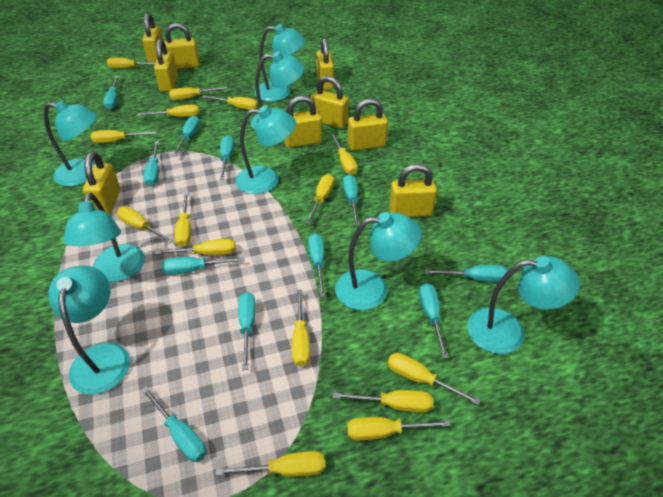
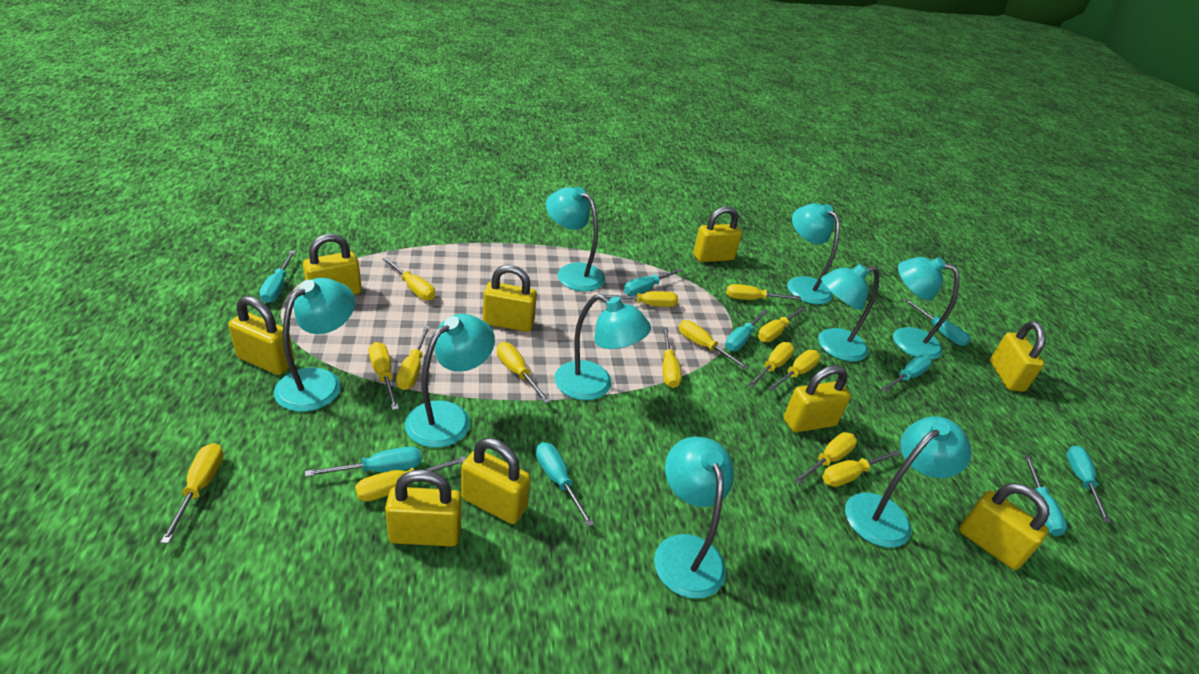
turquoise lamp: [44,100,97,186] [49,265,130,395] [64,193,145,282] [235,105,296,194] [250,51,305,130] [255,24,305,102] [335,212,422,310] [467,256,580,354] = 8 -> [274,278,355,412] [405,314,495,448] [546,187,605,292] [555,294,651,400] [654,437,734,599] [787,203,840,305] [818,264,879,362] [845,416,972,548] [893,257,960,360] = 9
turquoise screwdriver: [103,76,119,110] [141,386,206,462] [143,141,159,186] [162,257,244,275] [172,116,200,156] [219,135,234,180] [238,292,256,370] [308,233,326,297] [343,174,360,226] [419,283,448,359] [425,265,508,282] = 11 -> [259,251,296,303] [305,447,421,477] [536,442,594,527] [624,268,684,296] [725,310,768,351] [881,355,932,392] [904,299,971,346] [1024,455,1067,536] [1066,446,1111,523] = 9

